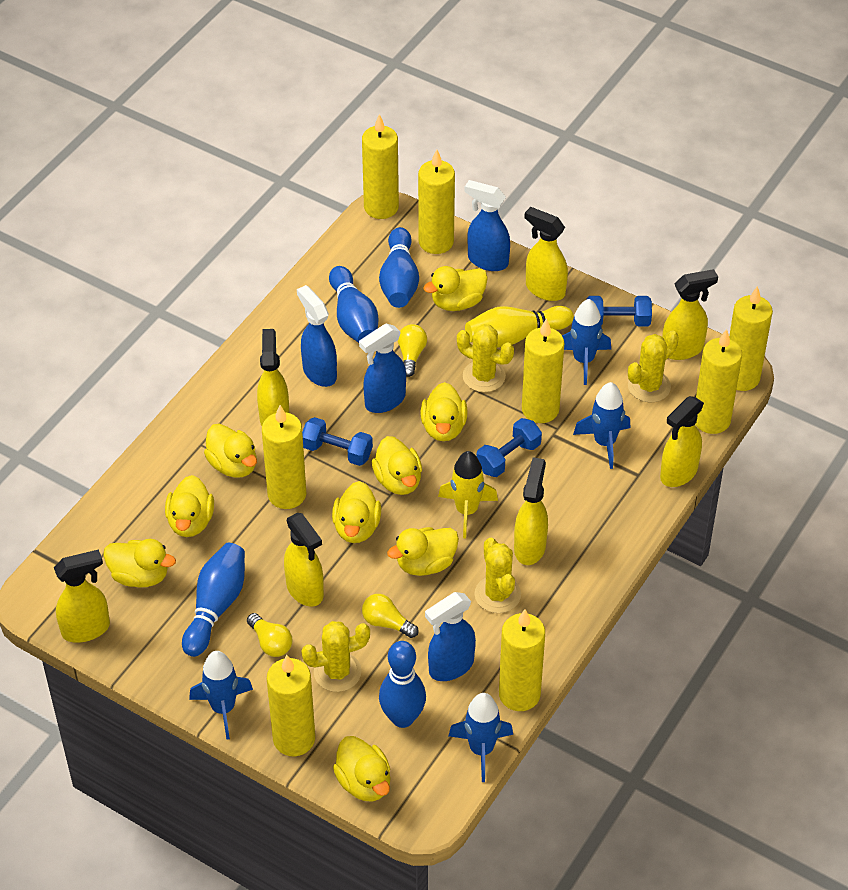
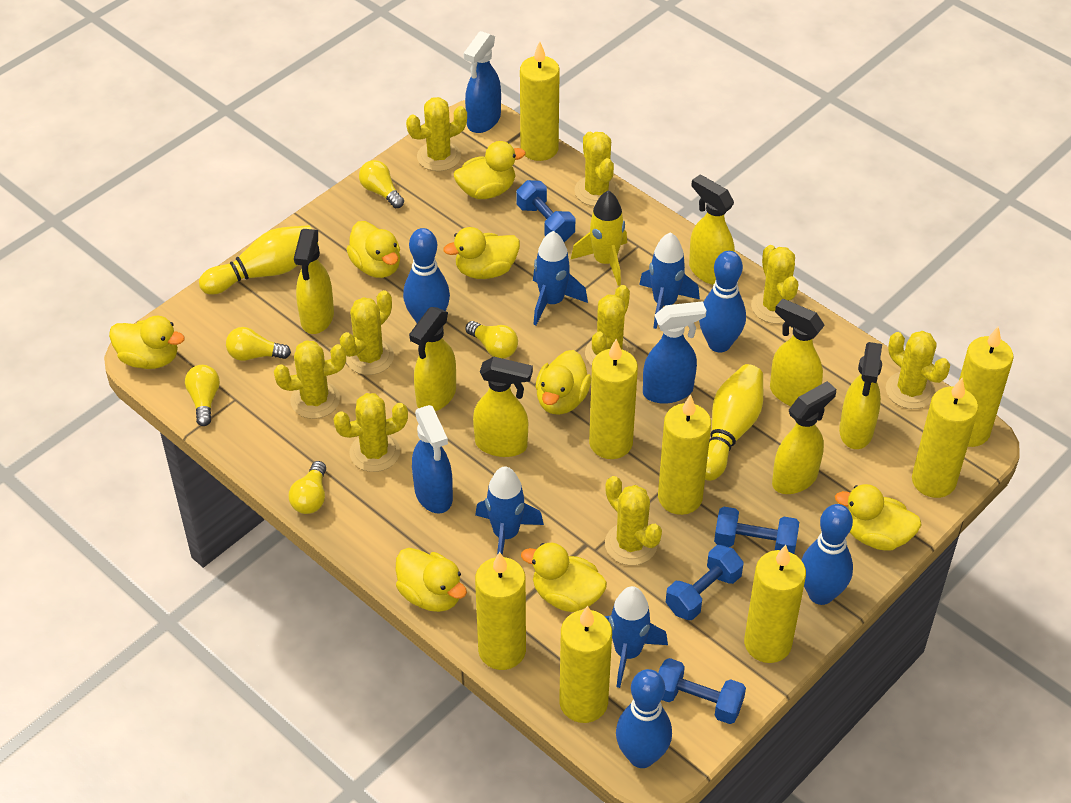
blue dumbbell: [302,417,373,466] [476,418,542,477] [586,296,652,327] = 3 -> [516,180,576,242] [658,658,746,724] [666,545,744,620] [714,507,799,554] = 4
blue spray bottle: [297,285,337,387] [359,323,406,413] [425,592,476,681] [464,180,510,271] = 4 -> [412,405,453,514] [463,31,501,133] [643,301,707,404] = 3
yellow bowling pin: [465,306,574,347] = 1 -> [199,225,318,294] [705,364,763,481] = 2
yellow cactus: [301,621,370,692] [457,324,514,392] [475,538,521,613] [628,330,679,403] = 4 -> [274,340,346,419] [333,393,408,472] [340,290,394,375] [406,97,467,171] [574,132,619,206] [585,285,633,365] [605,476,662,565] [751,245,799,324] [886,331,950,409] = 9
yellow duck: [103,539,176,587] [165,475,214,537] [204,424,257,478] [332,481,381,543] [333,736,391,802] [372,436,422,495] [387,527,459,576] [420,382,468,441] [423,266,488,311] = 9 -> [109,316,185,369] [346,221,400,278] [396,548,467,612] [443,227,520,279] [454,141,525,199] [521,543,607,612] [535,350,591,415] [835,484,922,550] = 8
yellow light bulb: [247,613,292,657] [362,594,419,638] [398,324,427,377] = 3 -> [185,365,220,426] [226,327,291,361] [289,461,326,514] [359,160,404,208] [465,321,518,359] = 5

